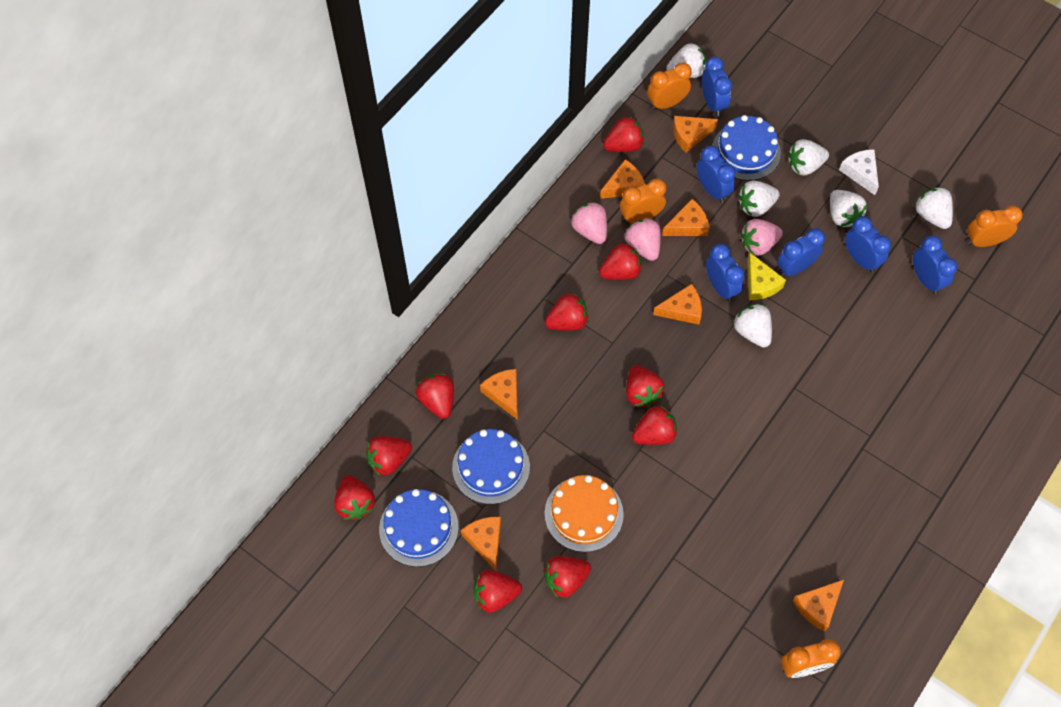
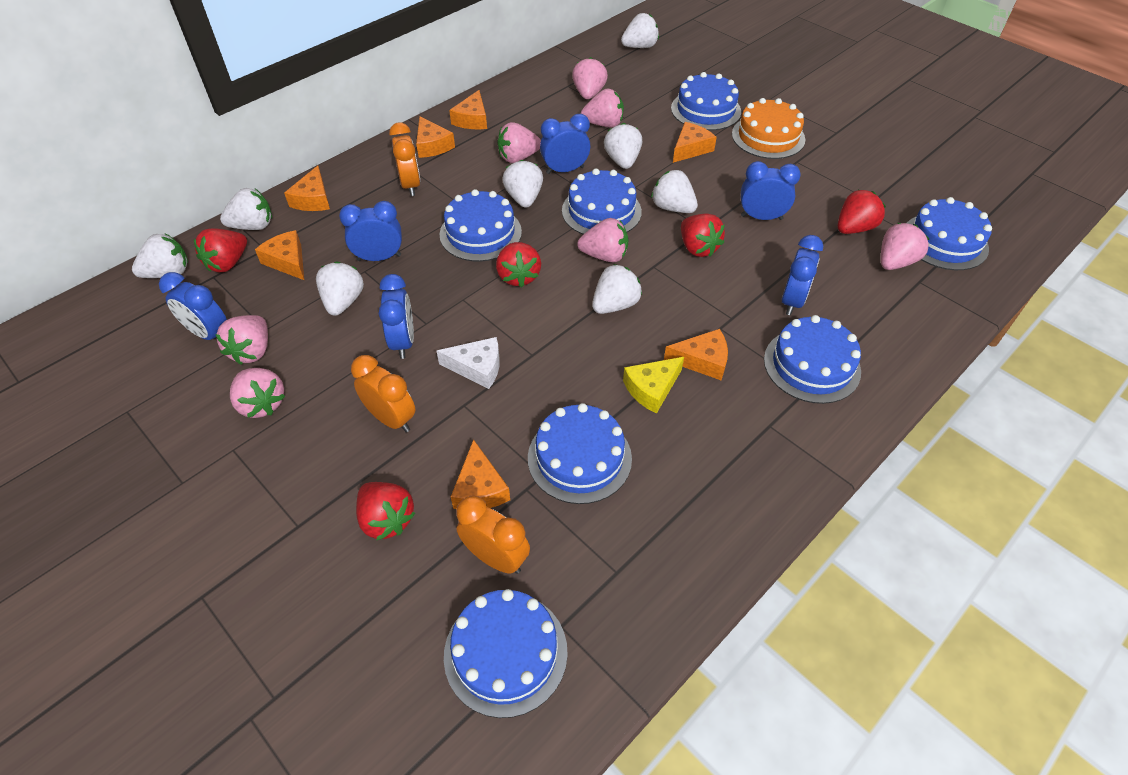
blue cake: [379,489,459,567] [452,429,530,504] [712,115,781,181] = 3 -> [440,189,522,262] [444,589,568,718] [528,403,632,504] [562,168,642,235] [671,72,741,130] [764,315,861,404] [907,197,992,270] = 7
orange clock: [620,178,666,224] [647,62,692,110] [781,639,841,678] [967,206,1023,247] = 4 -> [351,355,415,432] [389,122,420,196] [456,496,530,574] = 3
pink strawberry: [571,202,607,244] [625,218,661,261] [741,219,783,256] = 3 -> [215,315,268,365] [230,368,285,418] [497,122,541,163] [572,57,608,99] [577,218,629,262] [581,89,624,127] [881,223,929,270] = 7
red strawberry: [334,475,375,520] [366,436,412,476] [416,374,454,419] [474,570,522,613] [543,556,591,598] [545,292,589,330] [599,243,642,280] [603,116,644,152] [626,365,664,407] [632,405,678,445] = 10 -> [194,228,247,272] [356,482,416,541] [496,242,541,287] [681,214,725,257] [838,190,886,234] = 5
white strawberry: [666,43,706,78] [733,304,772,348] [738,180,780,217] [788,139,829,176] [830,190,867,227] [915,187,953,229] = 6 -> [132,233,188,278] [220,188,272,230] [316,261,364,316] [502,160,543,208] [592,264,642,314] [604,123,642,169] [621,13,659,48] [651,170,698,213] = 8

